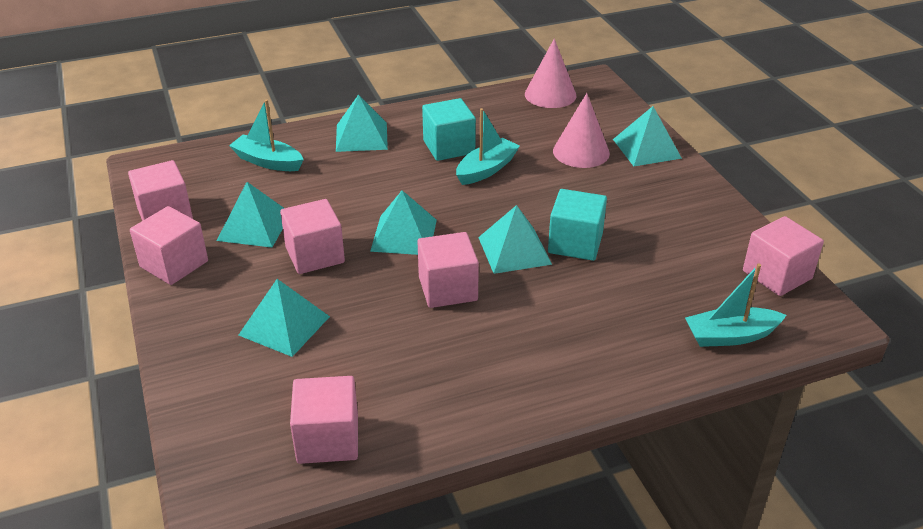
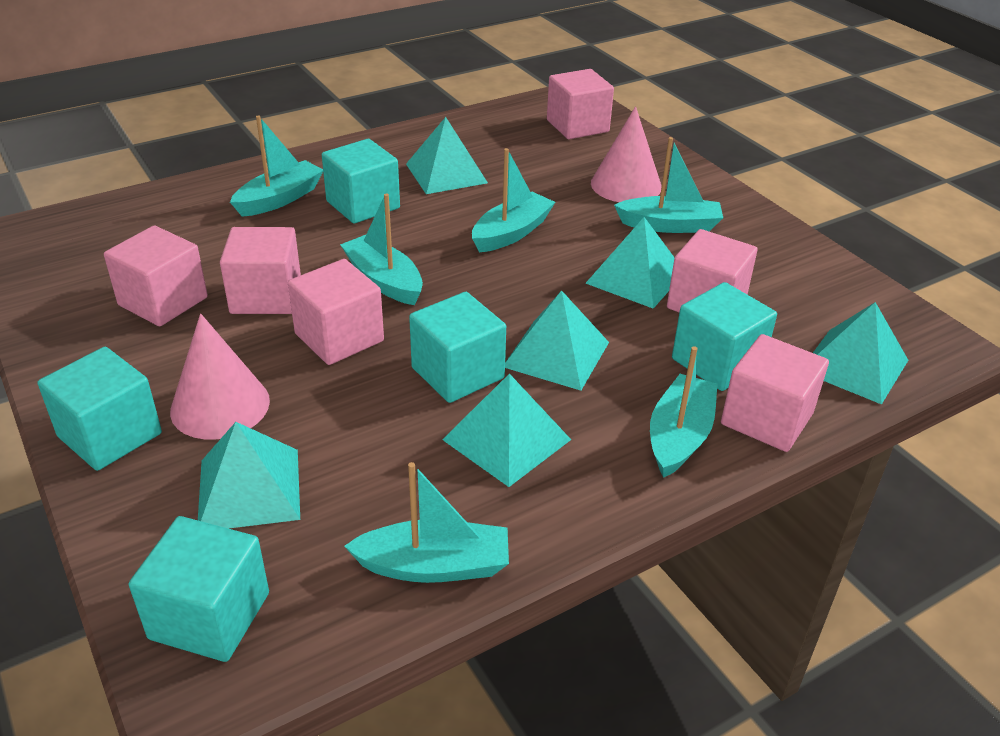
turquoise boat: [229,99,304,171] [456,108,520,185] [685,264,786,347] = 3 -> [230,116,323,217] [340,194,423,305] [344,462,509,583] [472,148,555,252] [614,137,723,233] [650,346,718,478] = 6
turquoise cube: [422,98,476,161] [548,189,607,261] = 2 -> [37,347,162,471] [129,516,269,662] [322,139,400,224] [409,292,506,403] [672,282,777,391] = 5

